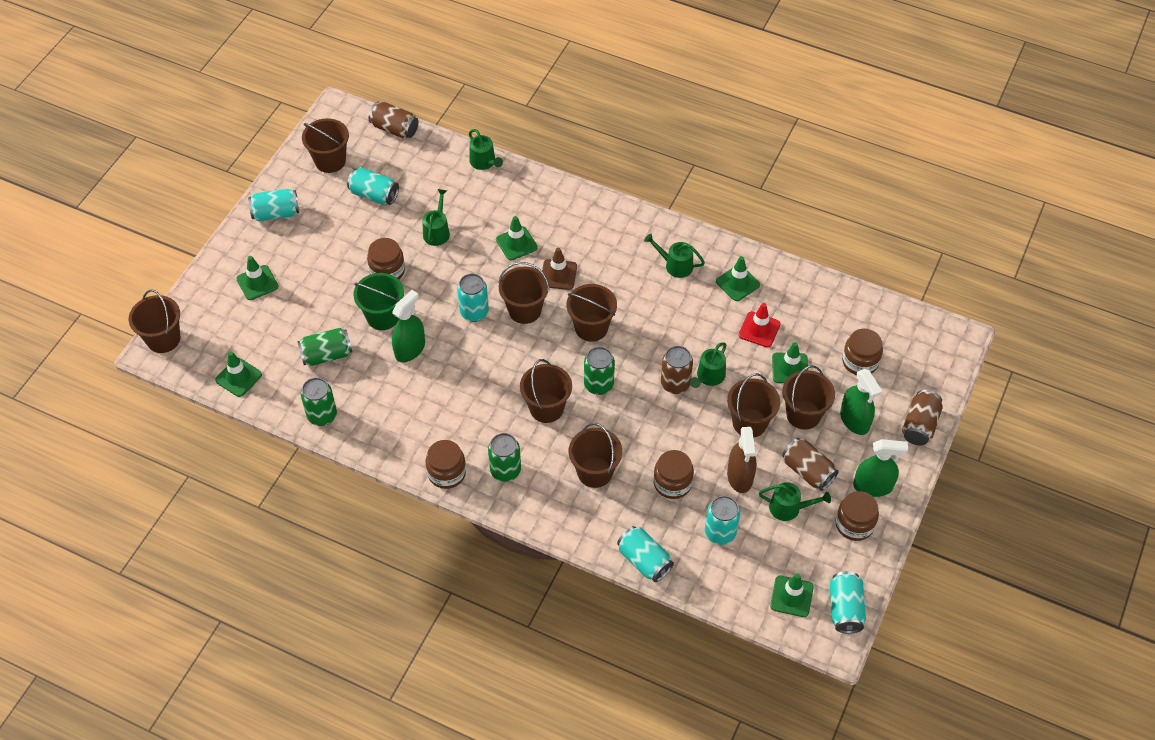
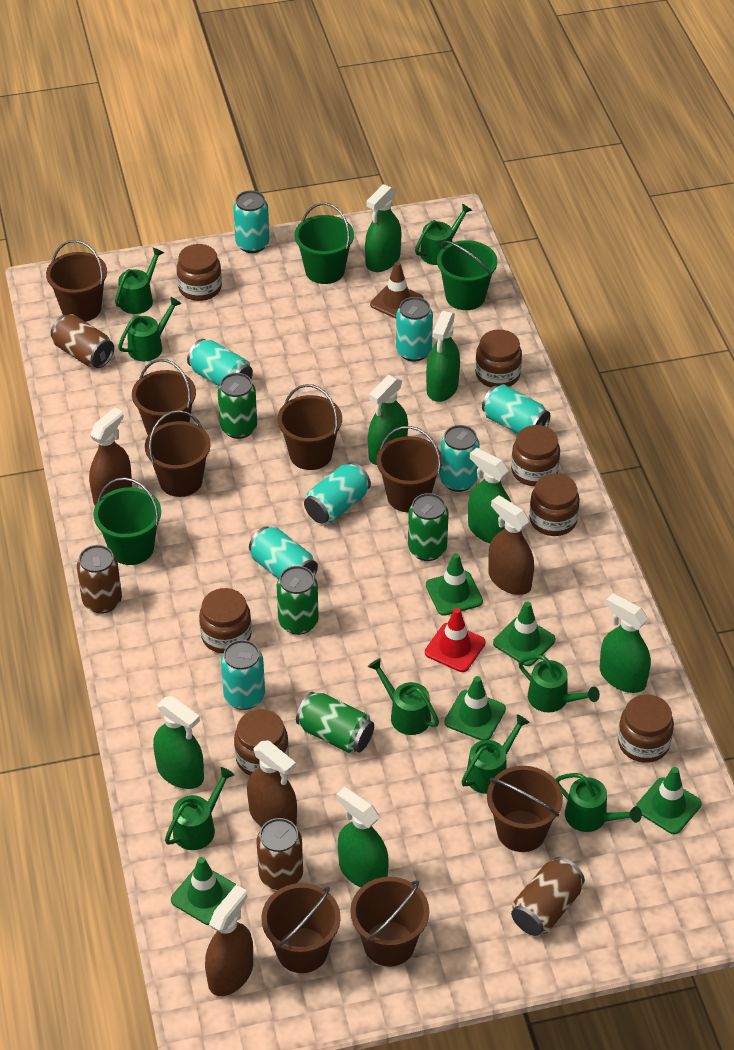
brown jar: [367,238,405,279] [426,440,466,489] [653,450,694,499] [835,491,879,541] [842,329,883,375] = 5 -> [177,244,222,301] [199,588,252,653] [234,709,289,775] [475,329,522,387] [511,425,560,486] [529,473,580,536] [618,694,674,763] = 7
brown spray bottle: [727,427,756,493] = 1 -> [89,407,132,505] [205,885,253,996] [247,740,297,827] [488,495,534,595] = 4
green bucket: [354,273,404,330] = 1 -> [93,477,161,565] [294,203,354,284] [437,240,497,310] = 3
green spray bottle: [392,290,425,362] [840,369,882,435] [853,439,908,497] = 3 -> [153,696,204,789] [336,787,389,888] [365,184,401,272] [368,375,408,465] [426,311,460,402] [468,447,511,543] [599,593,651,693] = 7
green traffic cone: [215,351,262,397] [236,256,278,300] [496,216,538,261] [716,256,760,301] [770,573,814,617] [772,342,808,383] = 6 -> [171,857,237,925] [426,553,483,616] [444,676,506,741] [493,601,555,666] [636,767,702,834] = 5
green watering can: [422,189,450,246] [469,129,503,170] [644,234,705,278] [690,342,726,388] [759,482,831,521] = 5 -> [115,247,165,314] [118,297,182,361] [165,767,234,850] [368,658,439,735] [415,203,472,265] [461,714,530,794] [518,655,600,712] [555,773,642,832] = 8
turquoise can: [248,189,299,221] [347,167,399,205] [457,274,489,322] [617,526,674,582] [705,496,740,545] [830,571,866,634] = 6 -> [187,339,253,386] [221,640,265,710] [233,190,270,253] [249,526,318,579] [304,462,371,524] [396,297,433,362] [440,425,480,492] [482,385,550,434] = 8

